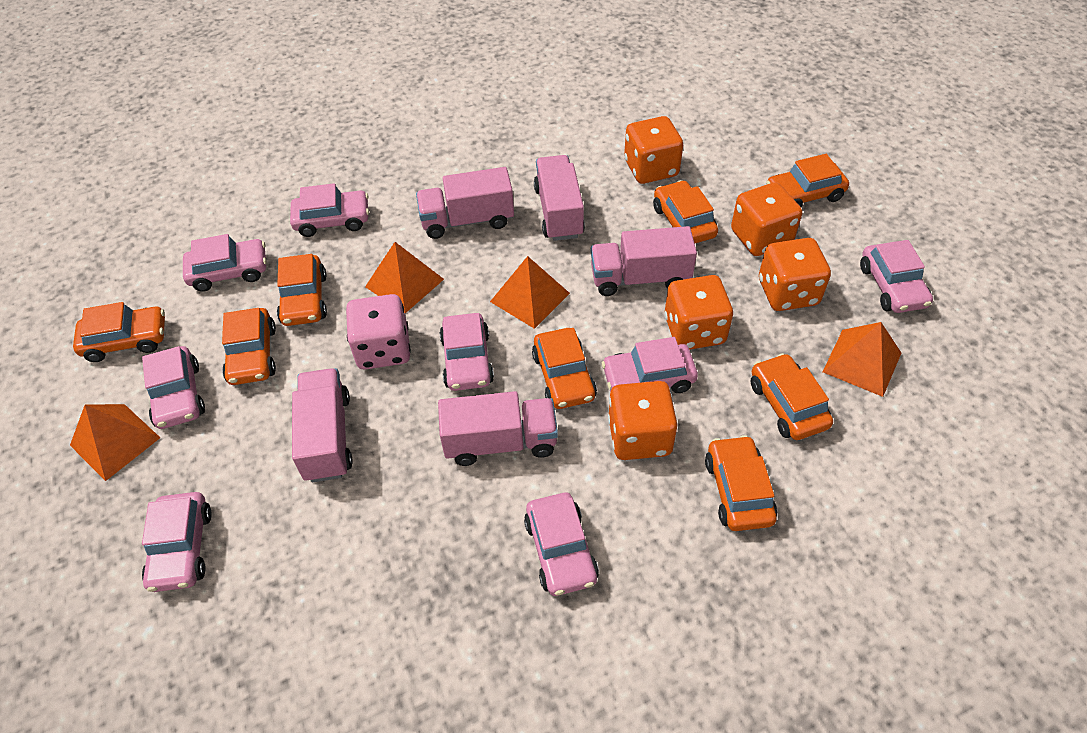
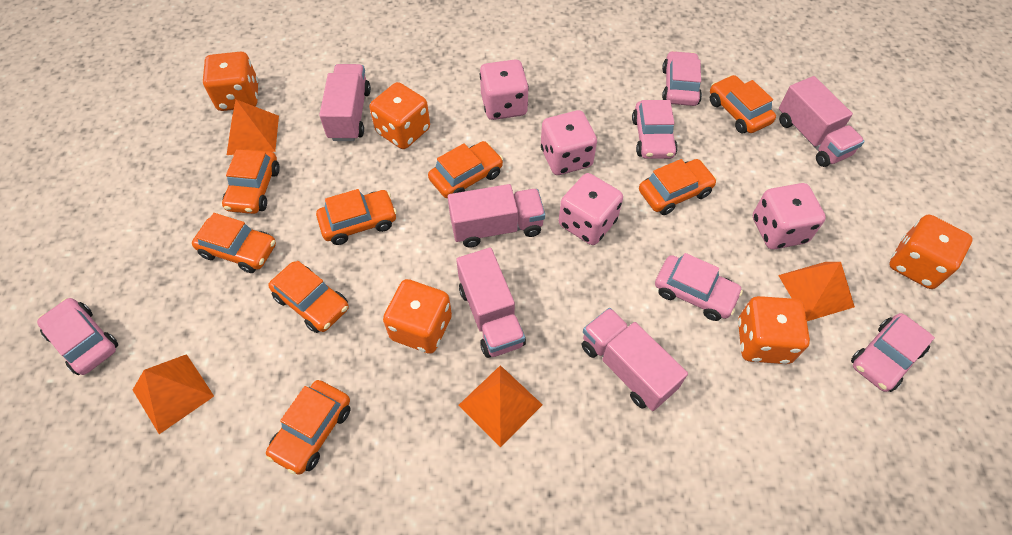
pink car: [142,346,205,429] [142,492,212,592] [183,234,267,292] [290,183,369,237] [439,313,494,391] [524,493,599,596] [602,337,698,393] [860,240,933,313] = 8 -> [37,298,118,375] [632,100,678,159] [655,253,743,321] [662,51,702,106] [851,313,935,392] = 5
pink dice: [346,294,411,370] = 1 -> [480,59,529,120] [541,110,597,175] [559,173,623,245] [753,183,826,249] = 4

